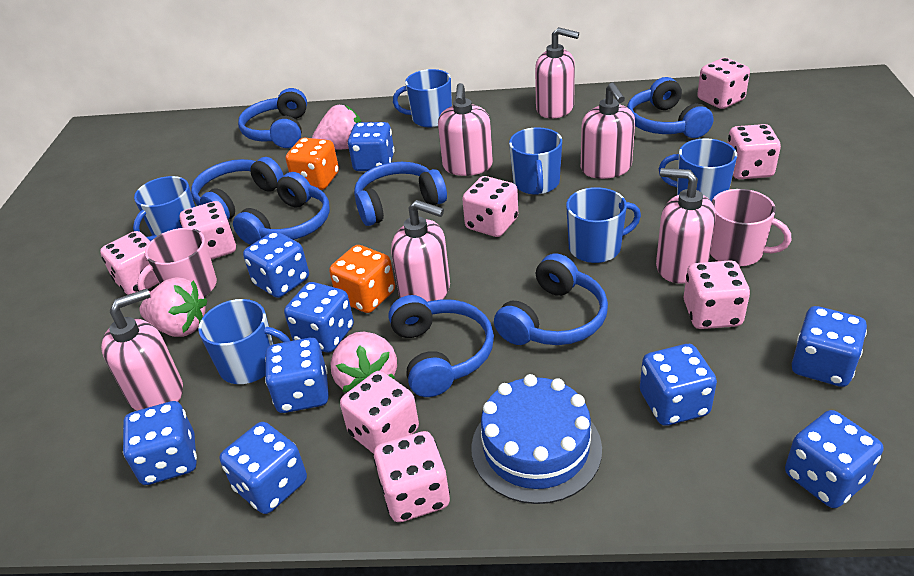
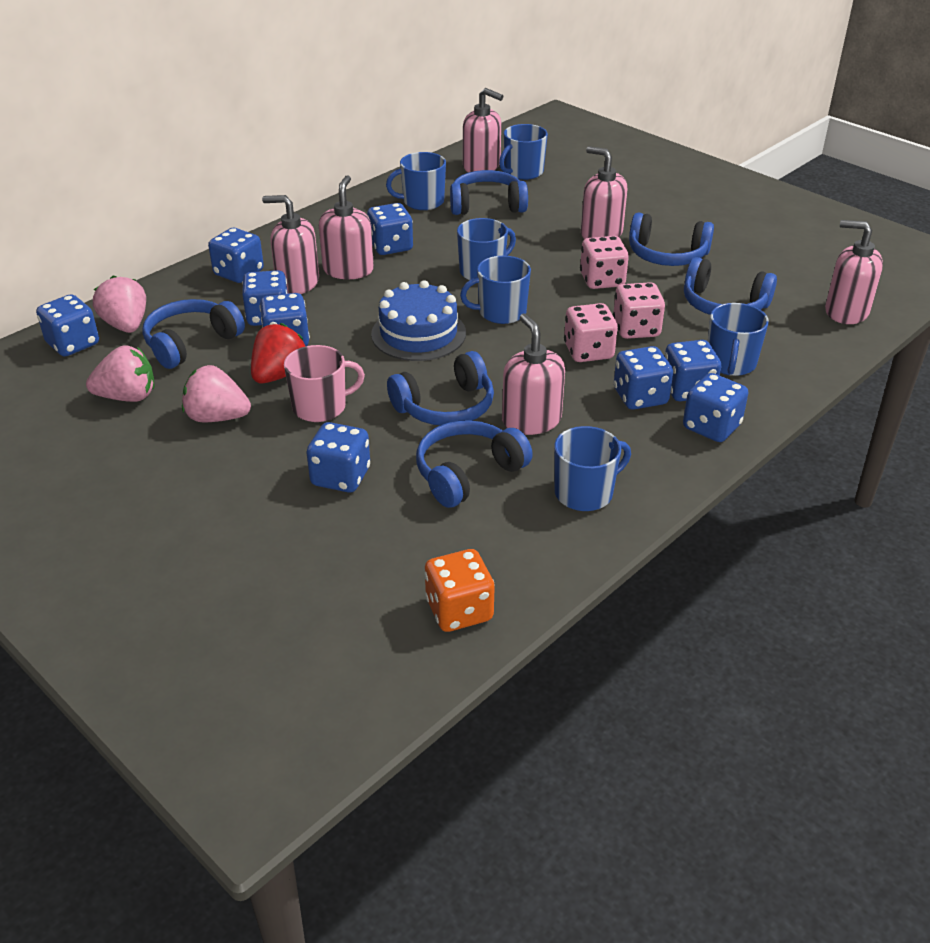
blue headphones: [191,157,284,220] [233,172,330,245] [238,88,307,148] [354,162,447,226] [389,295,494,397] [494,254,608,345] [627,77,713,138] = 7 -> [142,299,245,369] [387,351,494,426] [416,420,533,508] [450,170,528,215] [629,212,714,266] [684,257,777,315] = 6
orange dice: [286,138,339,190] [329,245,395,313] = 2 -> [424,549,495,632] = 1
pink dice: [100,231,159,295] [180,201,236,260] [340,371,419,454] [374,431,450,522] [462,176,518,237] [684,260,750,329] [697,58,750,109] [728,124,781,179] = 8 -> [564,303,618,362] [580,236,629,289] [613,282,665,339] = 3
pink mug: [137,228,217,297] [710,189,791,267] = 2 -> [284,345,365,422] = 1
red strawberry: none = 0 -> [251,323,305,383] = 1

